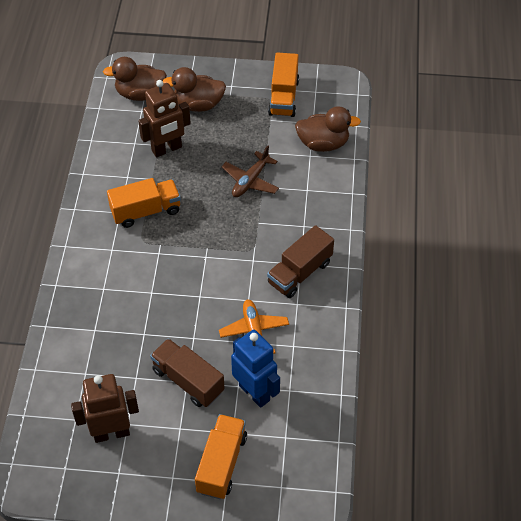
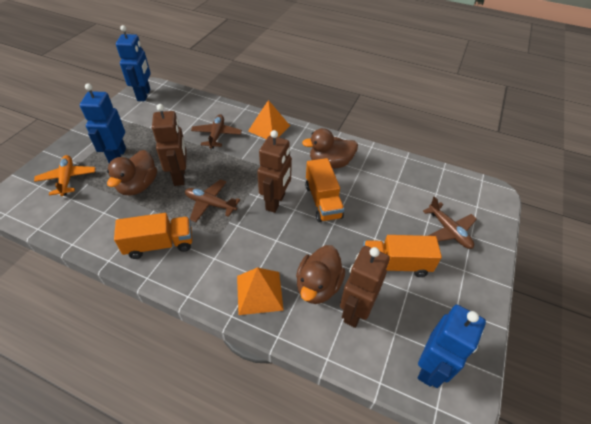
blue robot: [231,330,280,408] = 1 -> [80,83,126,163] [116,25,151,101] [418,305,486,388] = 3
brown plane: [221,146,279,197] = 1 -> [185,179,240,222] [191,114,242,149] [423,196,477,249] = 3
brown robot: [71,374,139,443] [138,80,191,157] = 2 -> [152,104,187,186] [257,130,292,213] [340,246,390,328] = 3
brown truck: [150,338,225,407] [267,225,334,298] = 2 -> none = 0
orange pyramid: none = 0 -> [237,267,284,315] [248,100,290,139] = 2

